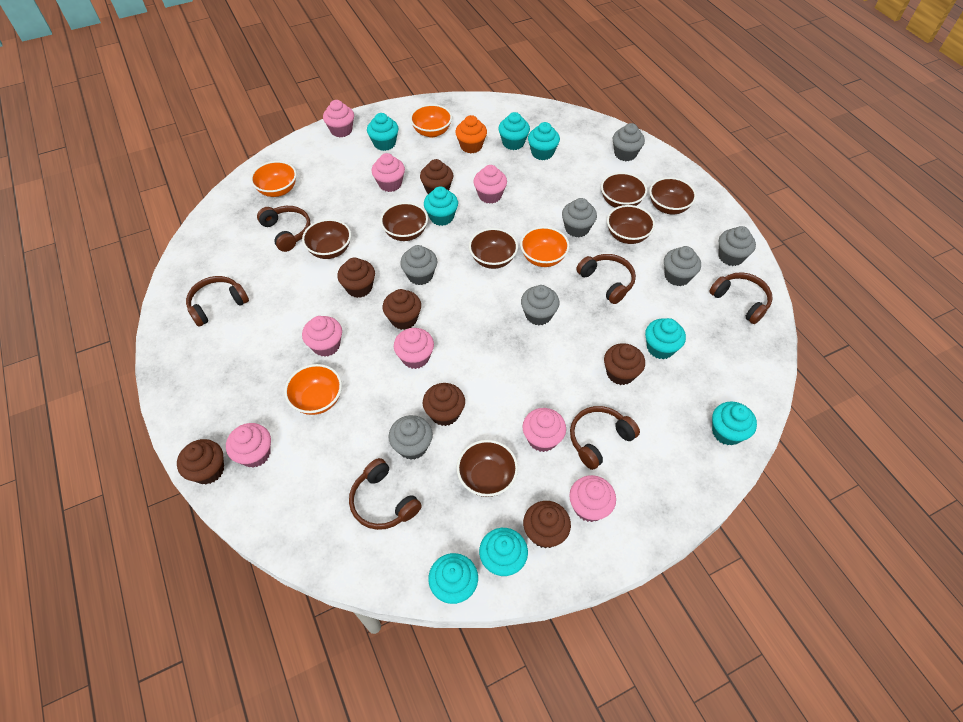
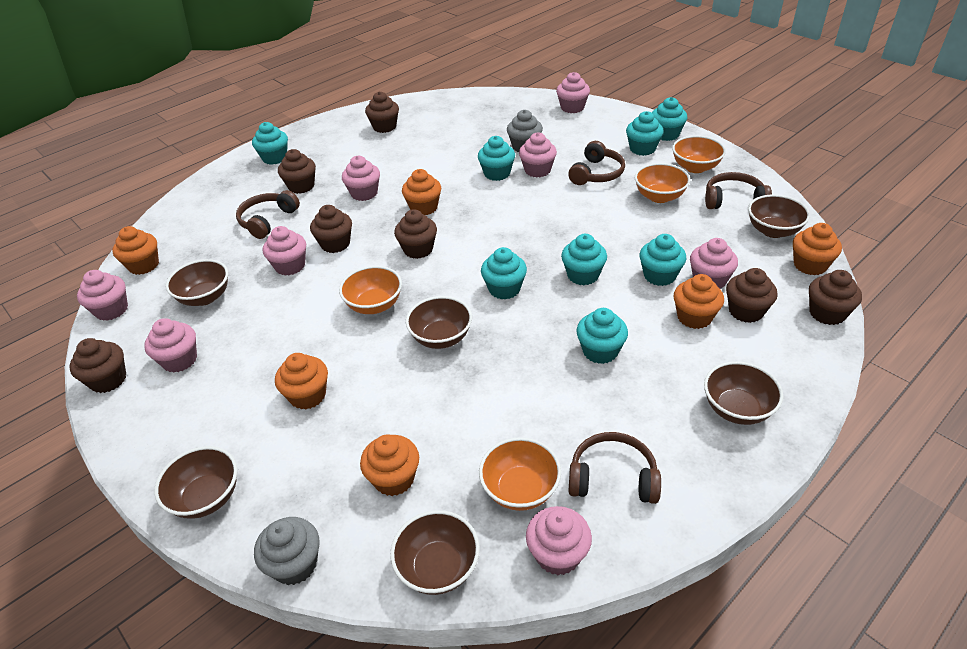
brown bowl: [302,219,351,259] [380,202,428,241] [457,440,518,497] [469,228,518,269] [601,172,647,208] [607,205,655,244] [649,177,696,214] = 7 -> [154,446,238,519] [166,259,228,306] [390,510,480,595] [406,296,472,349] [704,361,783,425] [748,194,810,238] = 6
brown headphones: [186,276,249,327] [257,206,311,252] [349,458,422,530] [570,406,640,470] [576,254,636,304] [709,272,772,324] = 6 -> [236,190,300,239] [568,141,625,185] [568,432,661,504] [705,172,772,209] = 4
grey cupcake: [389,415,433,460] [400,245,437,285] [521,285,559,325] [562,198,597,237] [613,123,645,161] [664,246,701,286] [718,226,756,266] = 7 -> [254,517,319,585] [507,110,543,152] = 2
orange cupcake: [455,115,487,153] = 1 -> [112,226,159,275] [275,353,328,410] [360,434,419,496] [402,169,441,215] [674,274,724,329] [793,223,842,275] = 6

